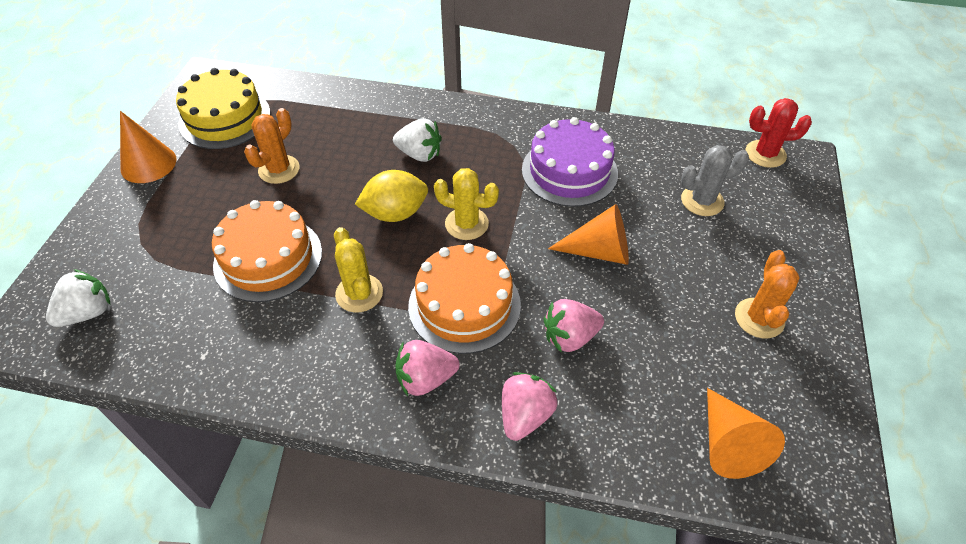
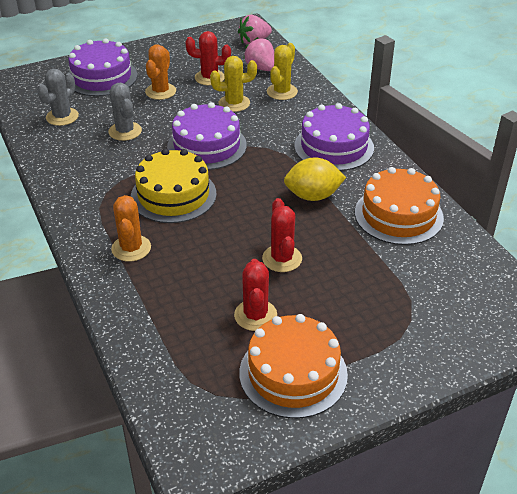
grey cactus: [681,145,749,216] = 1 -> [37,69,79,126] [108,83,142,141] = 2
orange cone: [120,111,177,183] [548,204,629,265] [707,388,785,479] = 3 -> none = 0
pink strawberry: [395,340,460,396] [502,372,558,441] [543,299,604,353] = 3 -> [238,15,272,45] [243,37,274,71] = 2
purple cake: [522,117,618,207] = 1 -> [68,38,137,96] [167,102,247,170] [294,103,374,171] = 3
red cactus: [746,98,812,168] = 1 -> [185,31,231,86] [234,259,277,331] [262,198,302,272] = 3
white strawberry: [46,269,110,327] [393,118,442,162] = 2 -> none = 0

